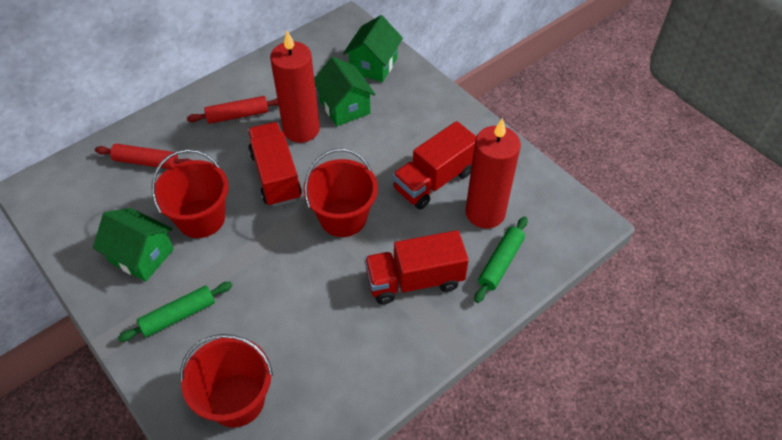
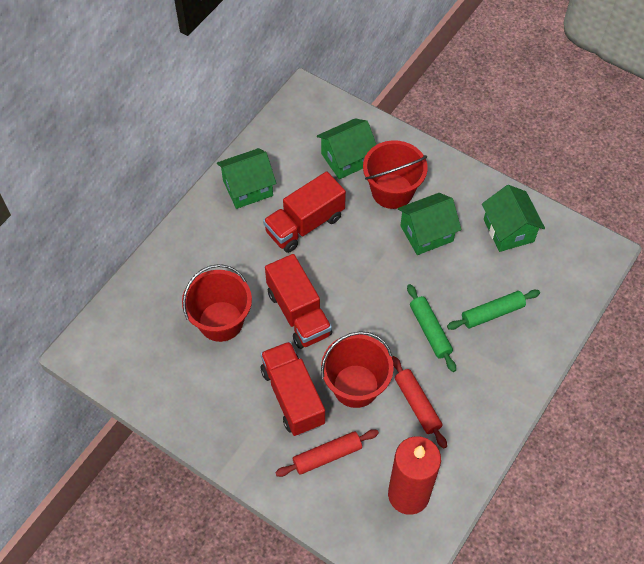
green house: [93,208,174,282] [314,57,376,126] [343,15,403,82] = 3 -> [217,148,276,209] [317,118,376,179] [398,193,462,255] [482,185,545,252] = 4
red candle: [270,31,320,143] [465,118,521,229] = 2 -> [388,436,441,515] = 1

